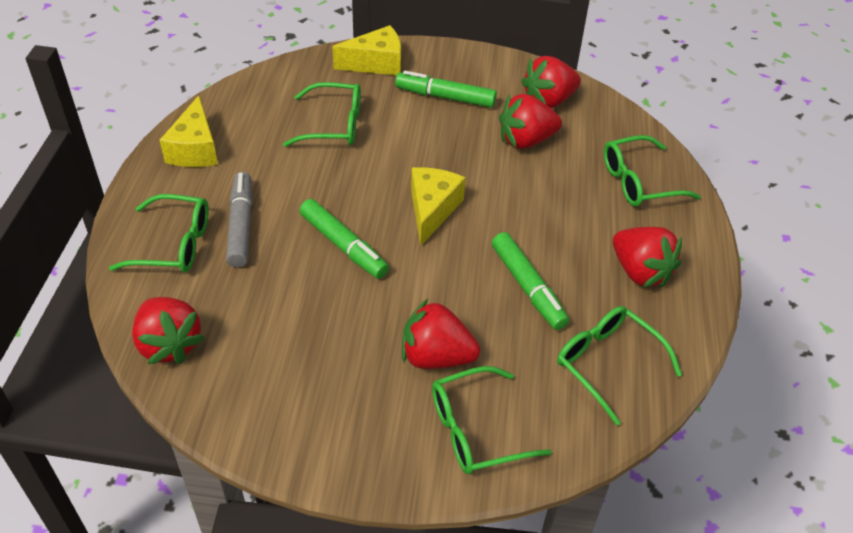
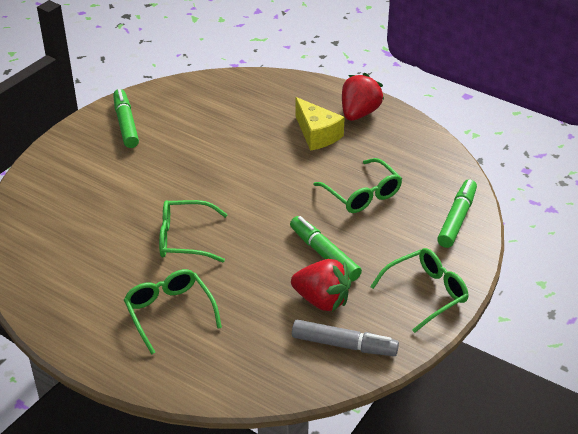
green glasses: [109,194,209,273] [283,82,361,147] [432,366,552,474] [557,306,682,425] [604,135,701,207] = 5 -> [124,269,222,354] [159,200,228,262] [313,158,402,213] [370,248,468,333] = 4
red strawberry: [132,297,205,364] [402,299,480,369] [499,94,562,149] [521,56,581,108] [613,227,682,288] = 5 -> [291,259,351,312] [342,73,384,121] = 2
yellow cheese: [159,95,218,167] [332,25,401,75] [411,167,466,246] = 3 -> [295,97,345,151] = 1

